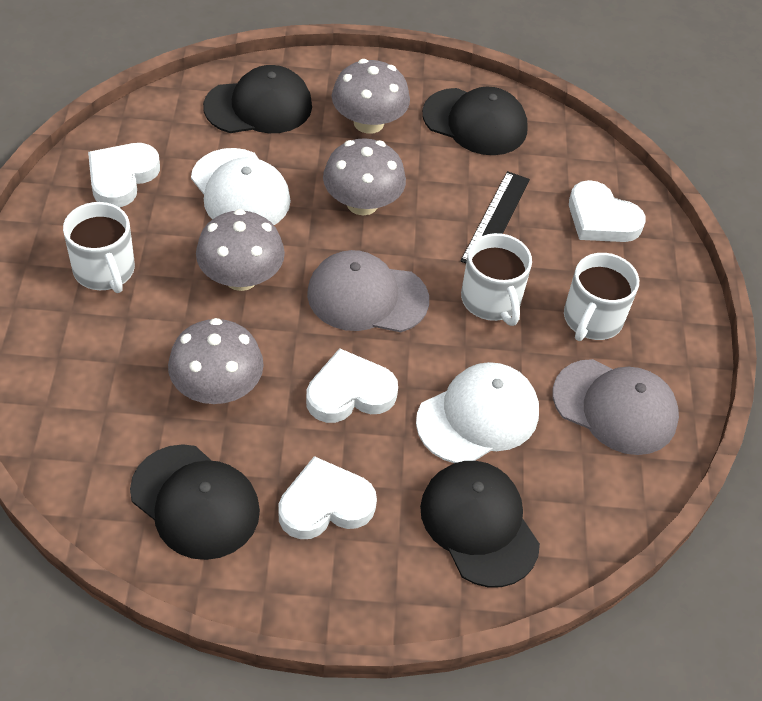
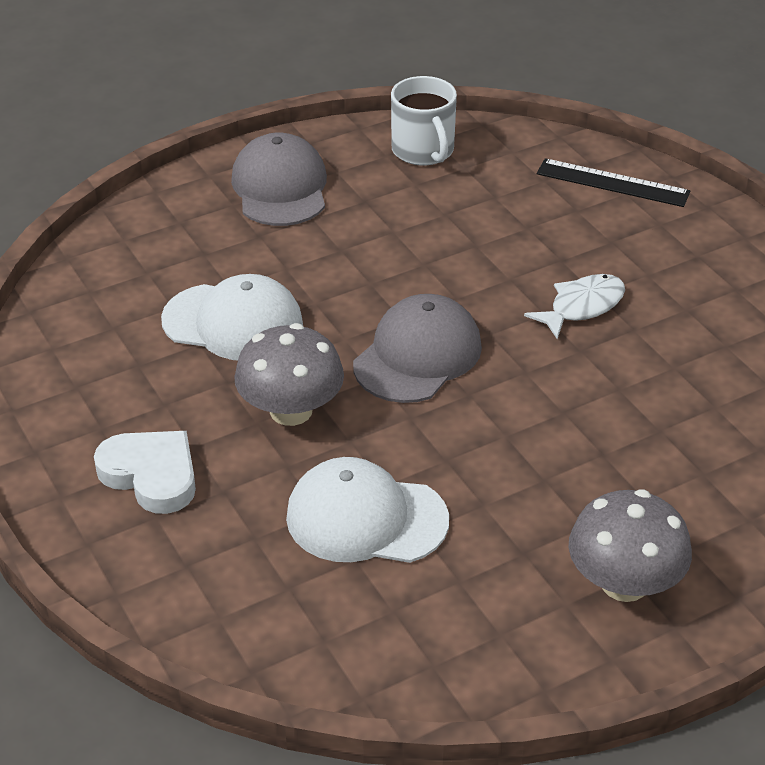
black cap: [130,444,260,560] [203,65,312,133] [420,461,540,587] [422,87,528,155] = 4 -> none = 0
grey mushroom: [168,318,264,404] [196,209,285,291] [323,138,406,215] [332,59,410,134] = 4 -> [234,323,344,426] [568,489,692,602] = 2
white fish: none = 0 -> [524,274,625,339] = 1
white heart: [88,143,160,208] [278,456,377,539] [306,348,398,423] [569,180,645,242] = 4 -> [94,431,196,514] = 1
white mug: [63,202,135,293] [461,233,532,326] [564,253,639,341] = 3 -> [391,76,457,166] = 1

